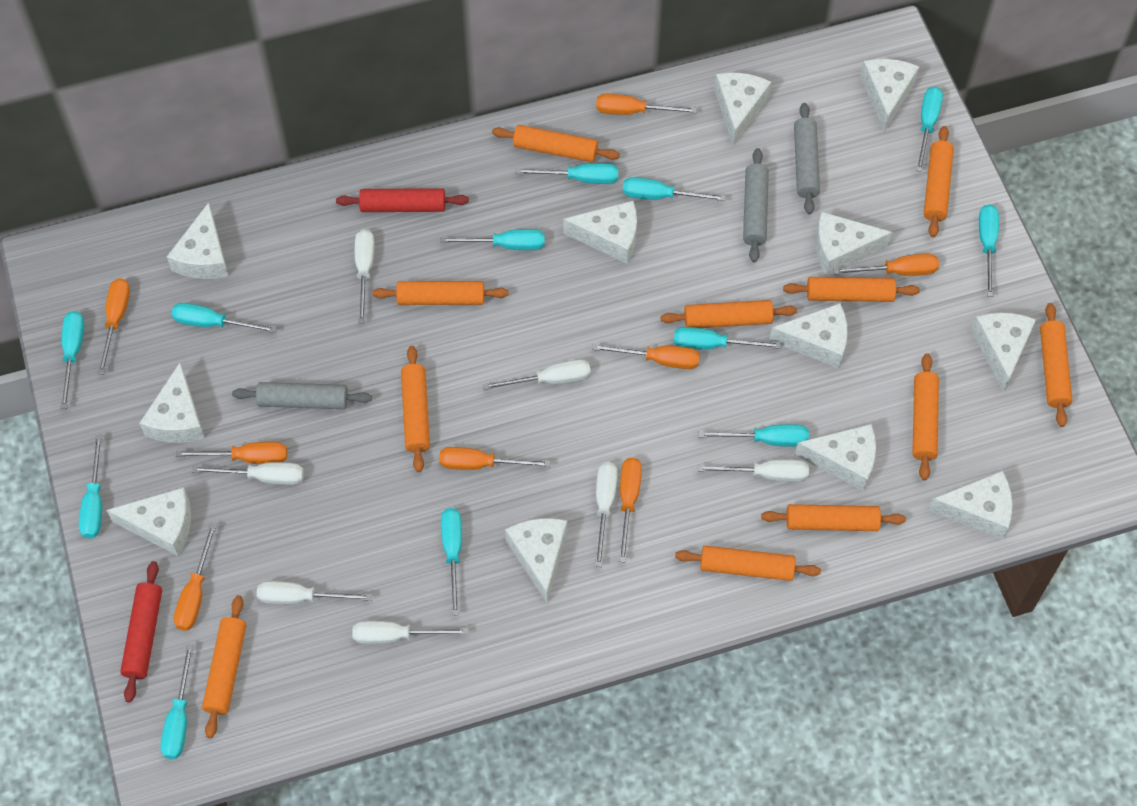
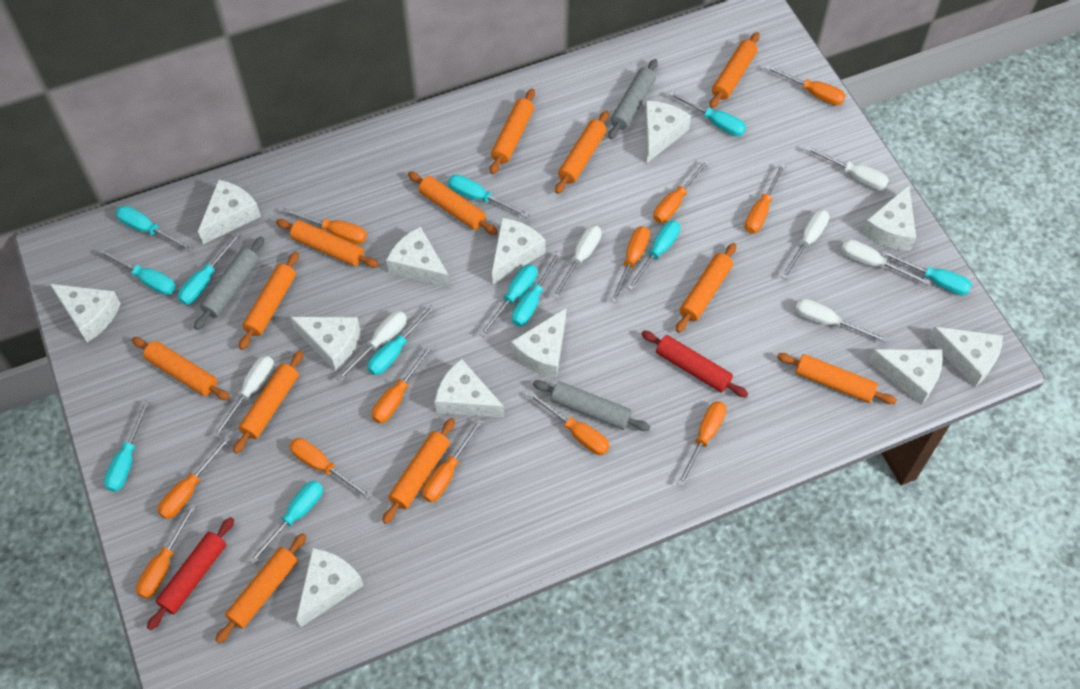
orange rolling pin: [202,595,246,738] [372,281,509,305] [401,346,430,472] [492,125,620,162] [660,300,797,328] [675,546,821,581] [761,504,906,531] [783,277,920,302] [912,353,939,480] [924,126,954,237] [1040,303,1072,427] = 11 -> [132,337,230,400] [215,533,307,644] [233,350,304,454] [239,252,299,350] [276,219,379,268] [383,418,455,524] [408,171,498,235] [490,89,535,174] [555,110,609,194] [676,243,736,333] [710,32,760,108] [777,353,897,404] = 12
orange screwdriver: [98,278,130,375] [174,524,217,631] [176,442,287,464] [439,447,550,470] [592,344,700,369] [596,94,697,115] [619,457,642,562] [833,254,939,276] = 8 -> [136,504,196,599] [158,437,231,519] [282,208,367,244] [289,438,372,499] [372,345,433,424] [422,419,483,502] [528,392,610,455] [611,226,650,303] [653,160,710,223] [677,401,726,486] [745,164,786,234] [765,65,846,106] = 12

